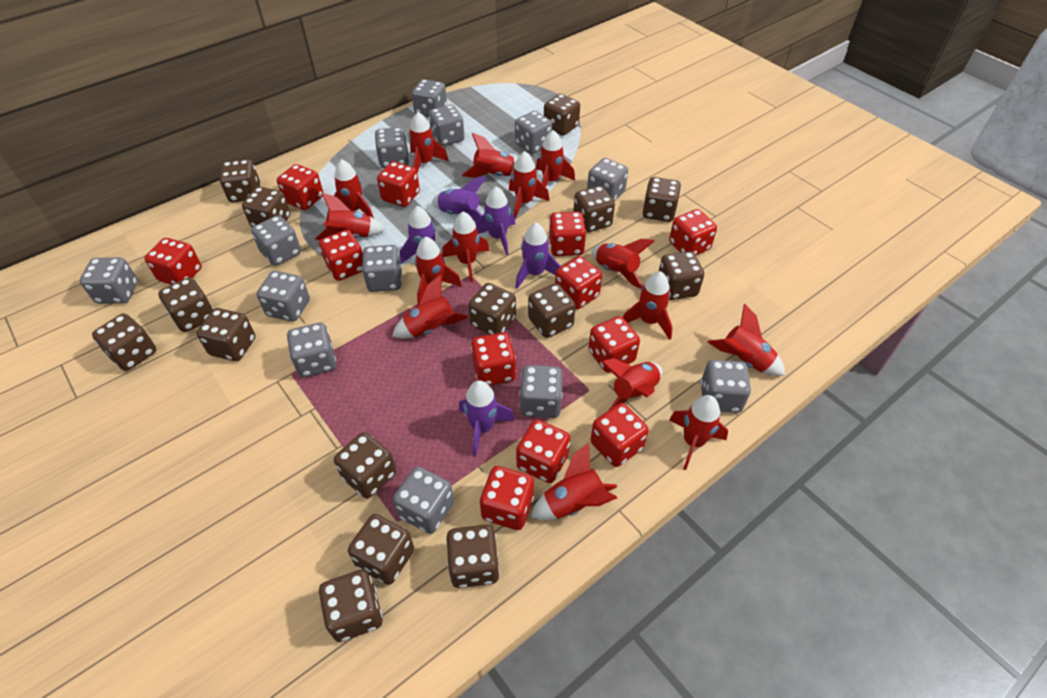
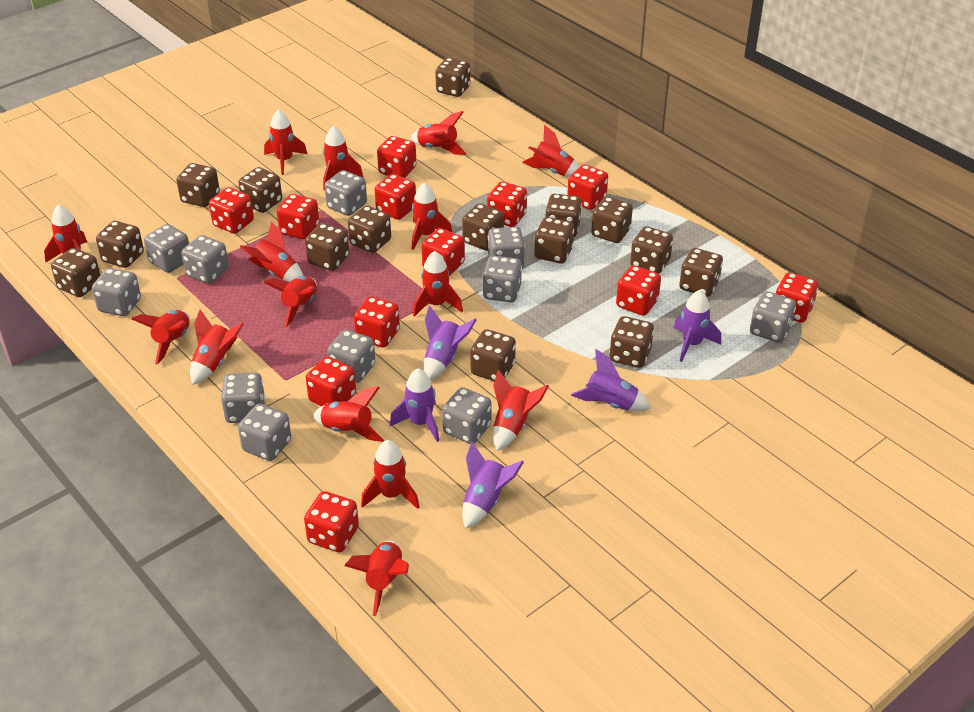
grey dice: [80,258,138,304] [251,215,301,266] [256,271,310,322] [287,323,336,377] [362,245,402,292] [375,127,409,168] [393,466,454,534] [412,79,447,117] [429,105,465,146] [515,111,552,154] [519,365,563,418] [587,158,628,201] [701,360,751,413] = 13 -> [92,268,141,316] [144,224,189,273] [181,235,229,284] [221,373,265,423] [238,404,291,461] [325,170,367,216] [327,330,375,383] [442,387,492,444] [483,255,522,302] [488,227,525,268] [750,291,796,343] = 11

